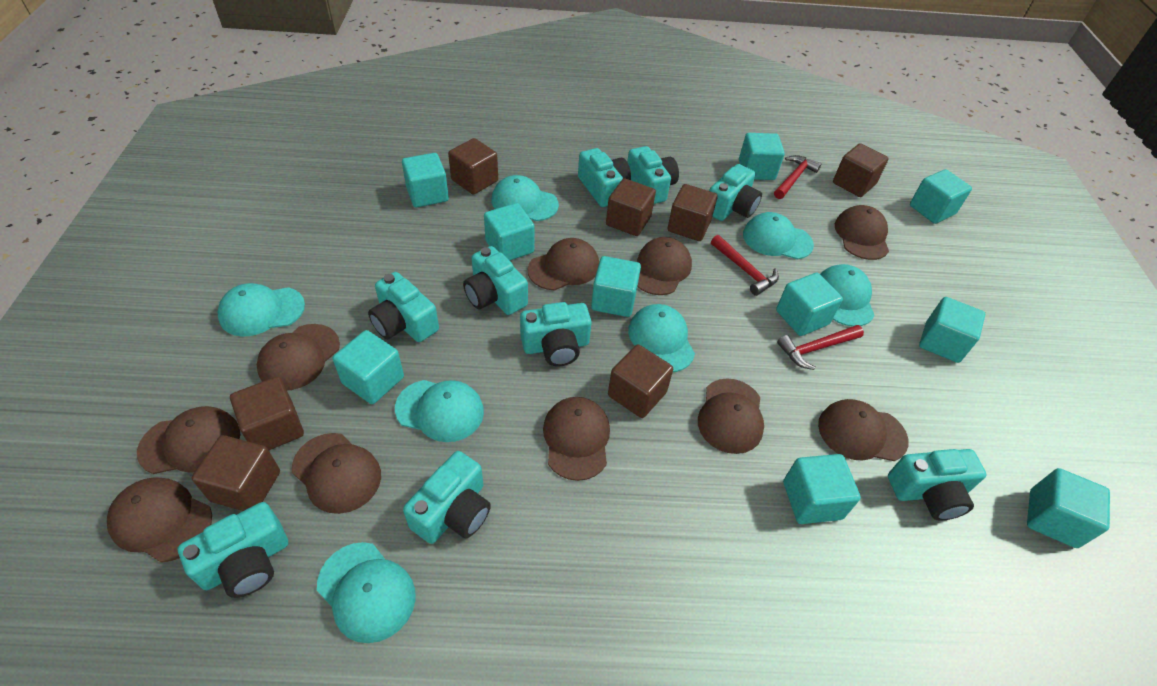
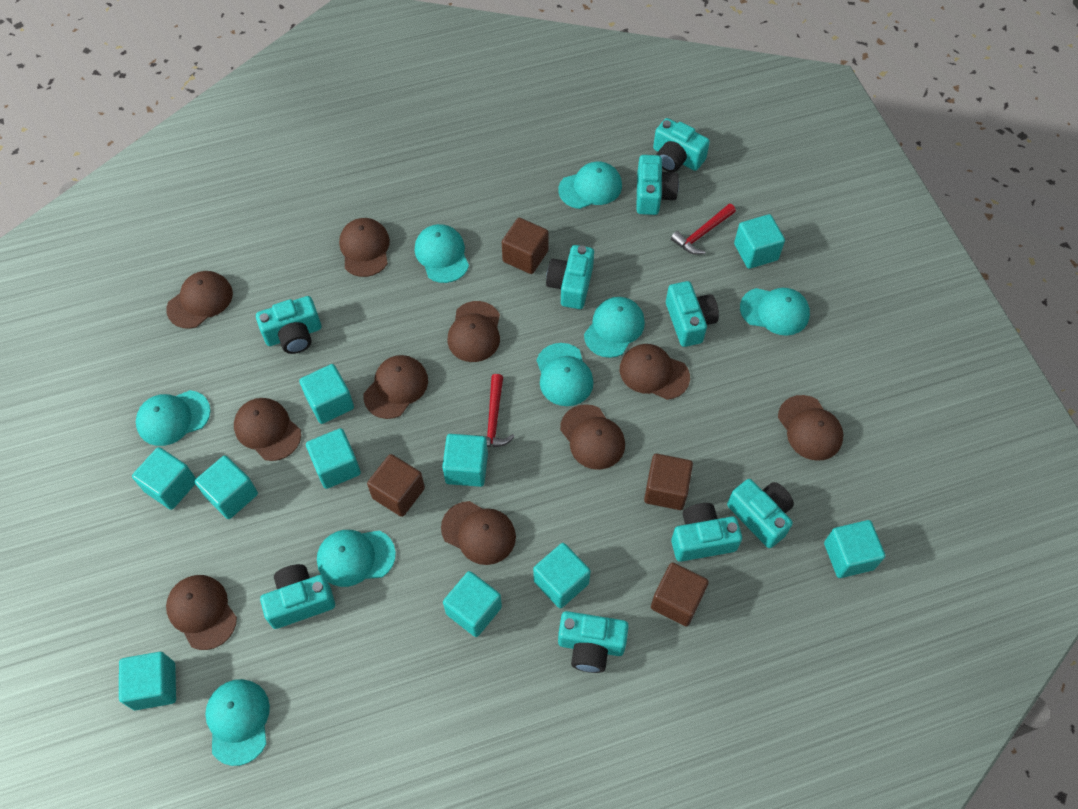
brown cube: [192,435,280,511] [230,377,304,450] [448,138,498,195] [606,178,656,236] [608,344,673,418] [668,184,718,241] [833,143,889,197] = 7 -> [367,454,425,517] [502,218,549,274] [644,454,693,510] [651,562,709,626] = 4
red hammer: [711,235,779,296] [774,155,822,199] [777,325,864,370] = 3 -> [475,374,515,447] [671,204,736,255] = 2
turquoise cap: [218,283,305,337] [317,542,415,643] [395,380,484,442] [491,175,559,221] [628,304,695,372] [743,212,814,259] [820,264,875,327] = 7 -> [136,390,211,446] [205,679,270,766] [317,530,396,587] [415,224,469,283] [536,343,594,406] [559,161,622,209] [584,297,645,358] [740,288,810,336] = 8

